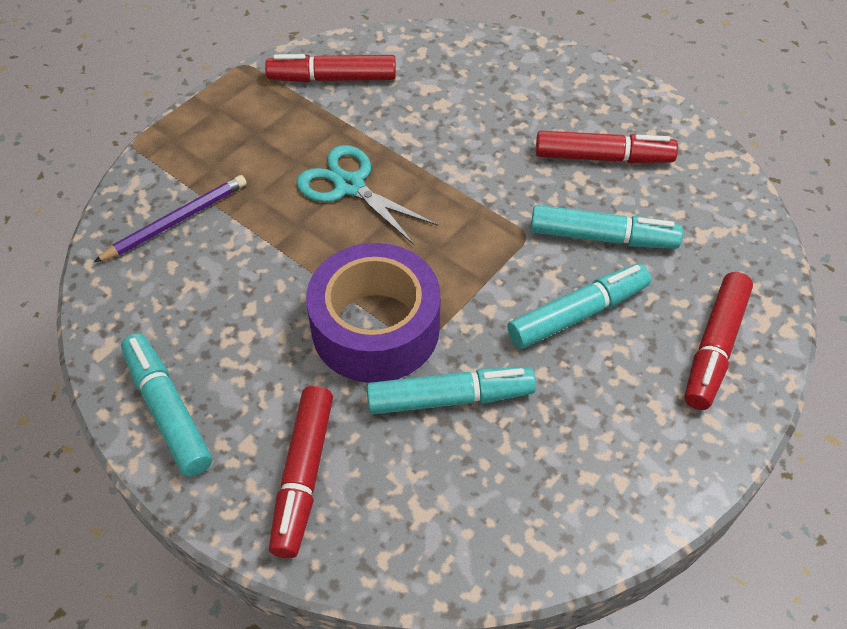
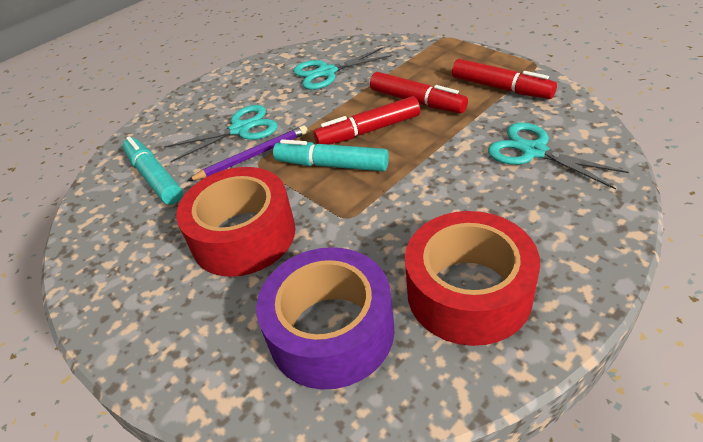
red marker: [265,54,396,82] [269,386,333,558] [536,131,678,164] [684,272,753,410] = 4 -> [313,96,420,145] [370,72,468,113] [452,59,557,99] = 3
red tape: none = 0 -> [176,167,295,277] [405,211,540,346] = 2
turquoise marker: [121,334,212,477] [366,367,536,414] [507,264,651,349] [530,205,683,249] = 4 -> [122,136,183,205] [273,139,389,171] = 2
turquoise scissors: [296,145,438,245] = 1 -> [164,105,278,162] [293,47,392,90] [488,122,629,190] = 3

